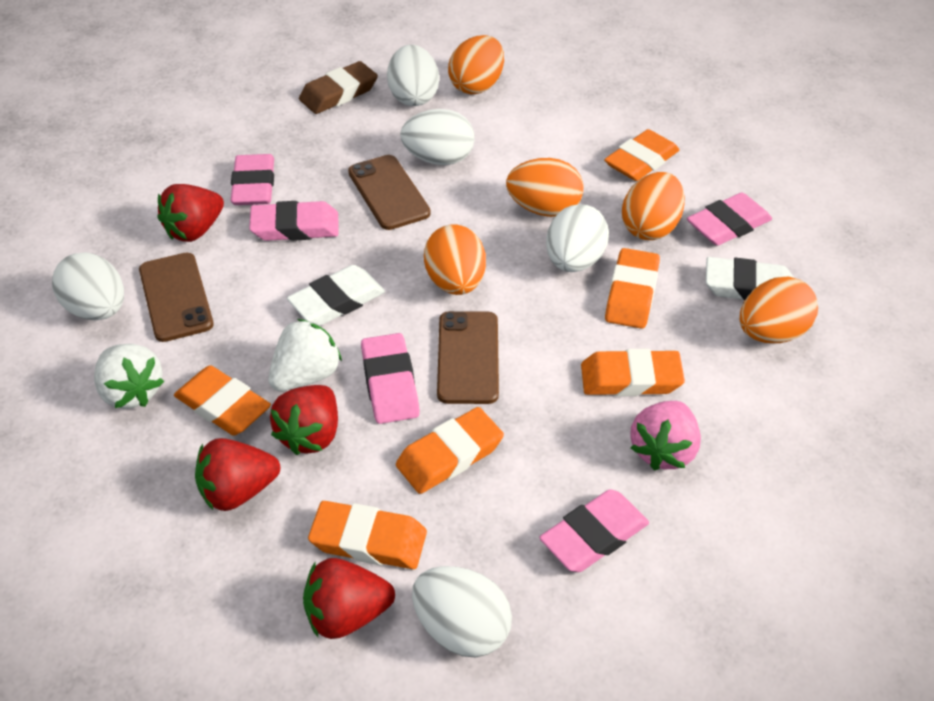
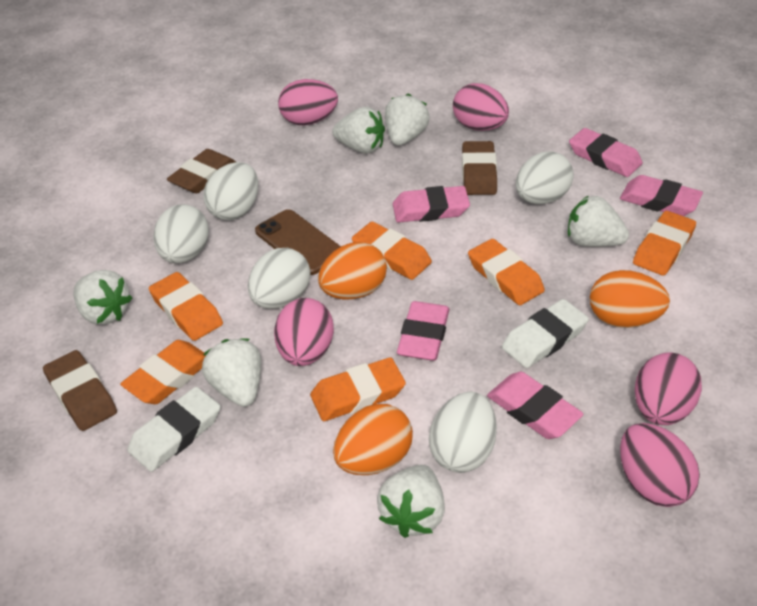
brown eraser: [299,61,378,114] = 1 -> [43,350,117,431] [167,149,236,194] [462,141,497,195] = 3
brown phone: [139,253,214,342] [348,155,431,230] [437,311,499,404] = 3 -> [255,209,341,275] = 1
orange egg: [424,224,486,295] [448,35,504,94] [506,158,583,217] [622,172,685,240] [740,277,818,343] = 5 -> [318,242,387,299] [333,404,413,475] [590,270,670,328] = 3
pink egg: none = 0 -> [274,298,334,366] [278,79,338,125] [453,83,509,131] [620,423,700,507] [635,353,702,425] = 5
pink strawberry: [630,401,701,470] = 1 -> none = 0
red strawberry: [158,184,224,242] [195,438,280,511] [270,385,338,455] [303,558,395,639] = 4 -> none = 0
white strawberry: [94,344,164,409] [268,319,342,391] = 2 -> [74,270,132,325] [202,338,261,407] [332,107,385,154] [377,465,445,538] [385,94,430,145] [568,196,629,247] = 6

